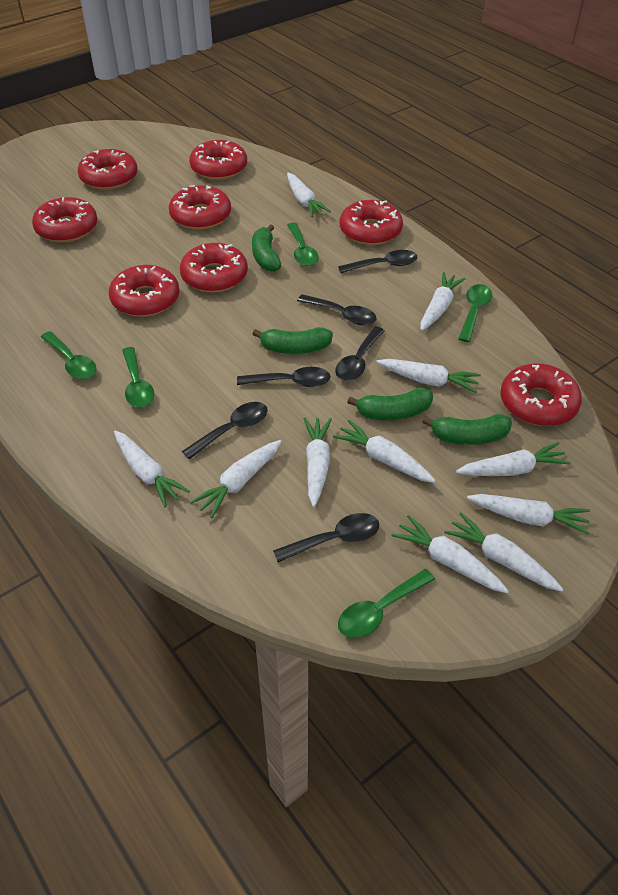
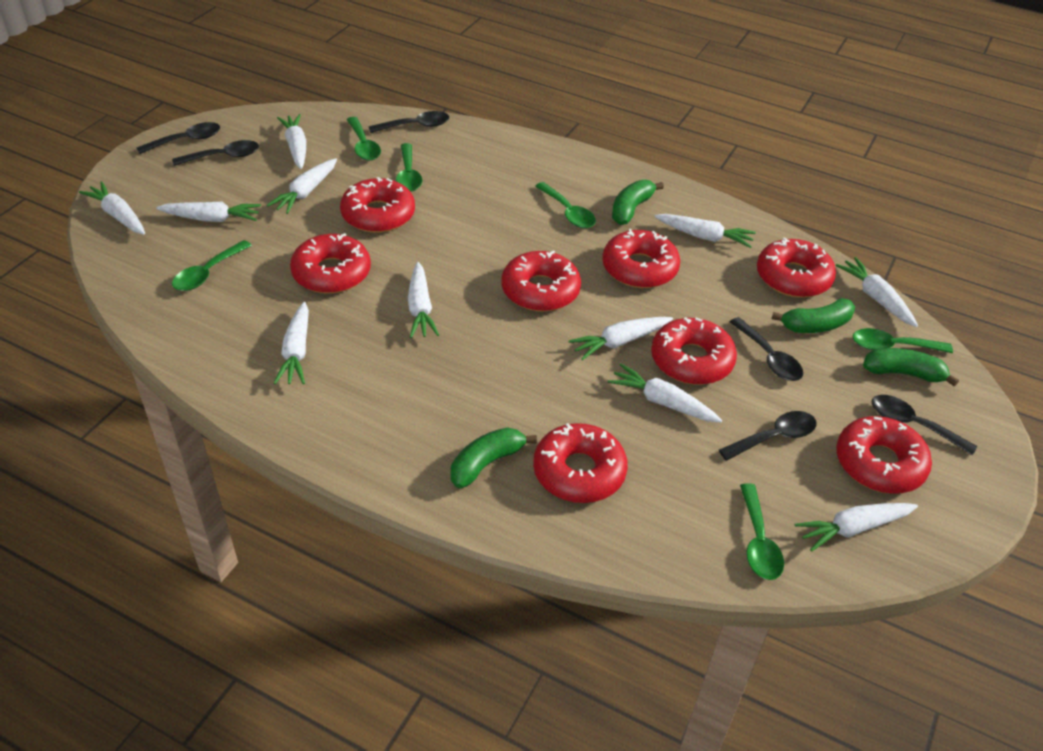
green spoon: [41,331,97,379] [122,347,154,408] [287,223,319,266] [338,569,435,638] [458,284,492,342] = 5 -> [172,240,252,291] [347,117,381,161] [396,143,422,192] [535,182,596,228] [740,483,784,580] [853,328,953,353] = 6

